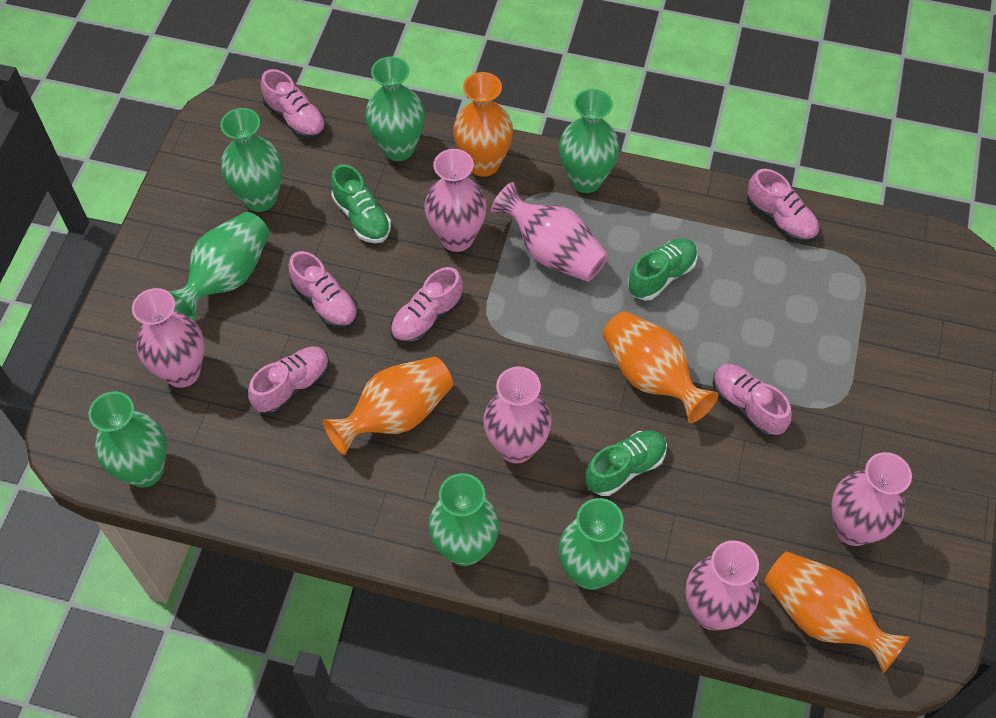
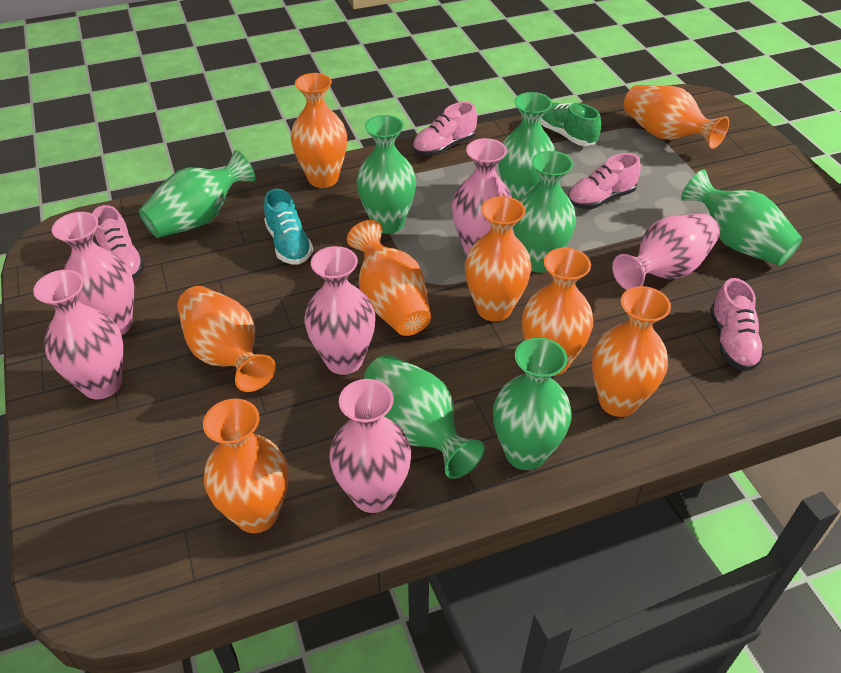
green shoe: [331,164,391,243] [585,430,667,496] [628,238,698,301] = 3 -> [540,102,601,146] = 1
orange vase: [323,357,453,455] [453,72,513,177] [603,311,718,423] [764,551,910,673] = 4 -> [177,286,276,392] [203,399,288,533] [291,73,347,188] [347,220,431,336] [465,196,532,322] [522,248,593,376] [592,286,671,417] [624,85,729,149] = 8
pink shoe: [248,346,330,415] [261,69,326,139] [288,251,358,329] [390,267,463,344] [713,364,792,437] [747,169,819,242] = 6 -> [92,205,145,279] [413,102,477,156] [568,153,641,209] [710,278,765,371] = 4
turquoise shoe: none = 0 -> [264,189,313,265] = 1

